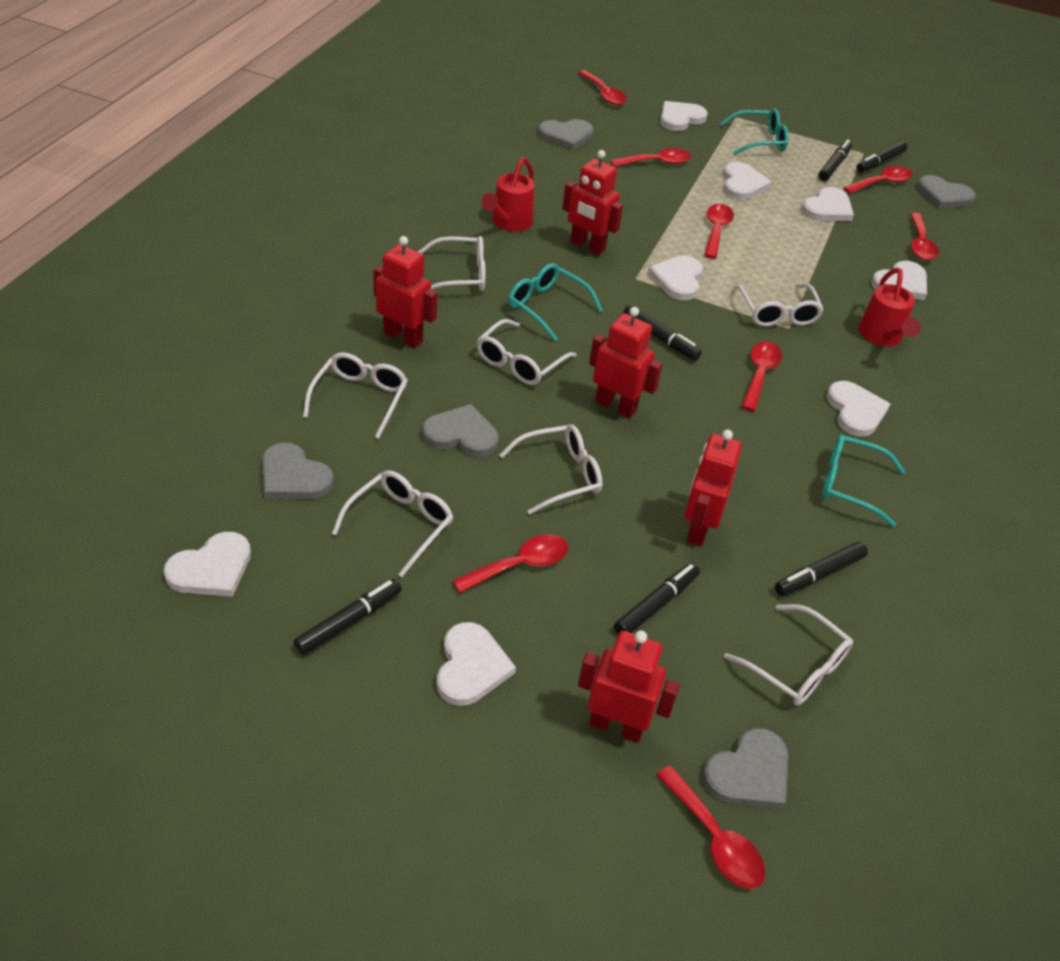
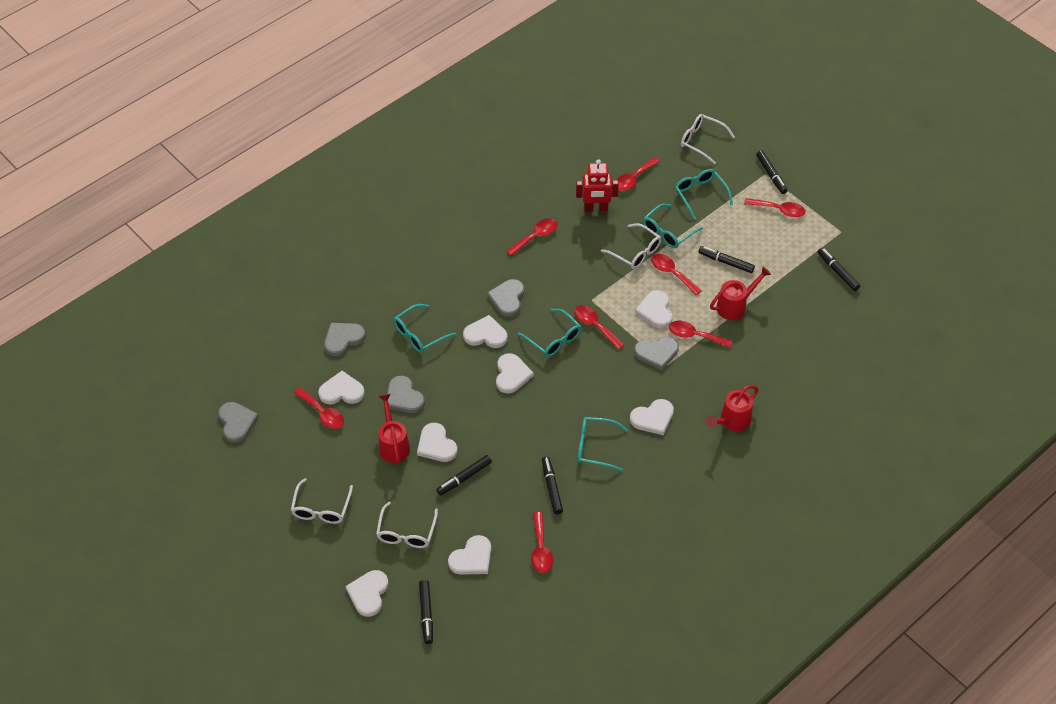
red robot: [373,236,437,348] [562,150,623,255] [578,630,680,743] [589,307,663,418] [684,430,742,546] = 5 -> [576,159,619,212] = 1
red watering can: [482,157,534,231] [858,268,920,346] = 2 -> [379,394,410,463] [706,385,759,431] [710,266,771,320] = 3
turquoise glasses: [508,263,602,341] [720,108,789,155] [822,434,906,527] = 3 -> [394,304,456,353] [518,309,581,357] [578,417,628,471] [643,204,703,248] [675,169,733,220] = 5
white glasses: [303,352,408,439] [332,470,453,577] [418,236,485,291] [477,319,576,385] [500,424,603,515] [724,604,853,706] [734,283,824,327] = 7 -> [291,478,353,524] [376,502,438,548] [601,223,661,269] [681,114,735,164] = 4

